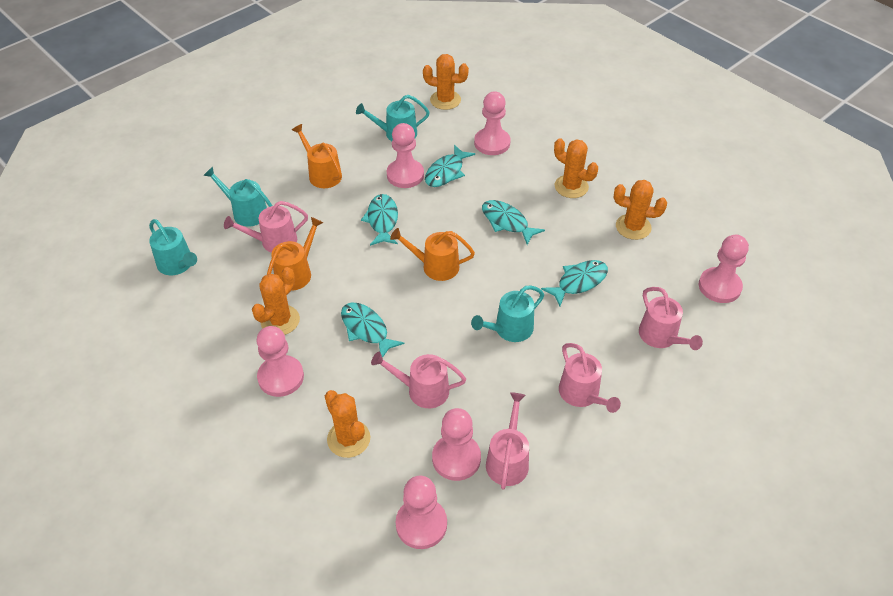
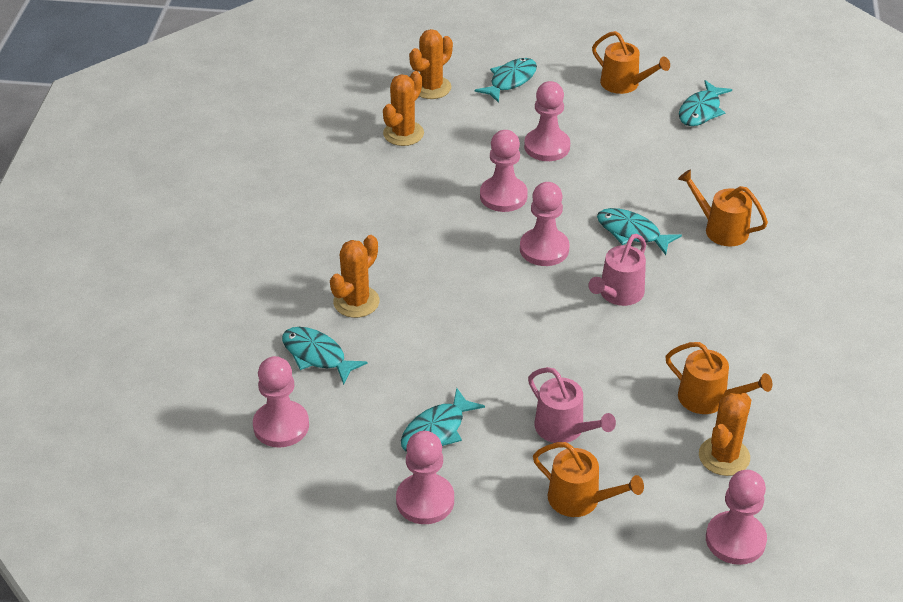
orange cactus: [252,267,300,335] [325,390,370,458] [423,54,469,110] [554,138,598,198] [614,180,667,240] = 5 -> [330,235,380,318] [383,71,424,146] [409,29,453,99] [699,393,751,476] = 4
orange watering can: [267,217,323,291] [292,124,342,188] [390,228,475,281] = 3 -> [533,442,644,517] [592,31,670,94] [665,342,772,414] [678,169,768,246] = 4
pink watering can: [224,201,308,253] [371,351,466,408] [486,392,529,490] [559,343,621,413] [639,287,703,350] = 5 -> [528,367,616,443] [588,234,646,306] = 2
turquoise watering can: [149,219,197,275] [203,167,272,227] [356,95,430,141] [471,285,544,342] = 4 -> none = 0

